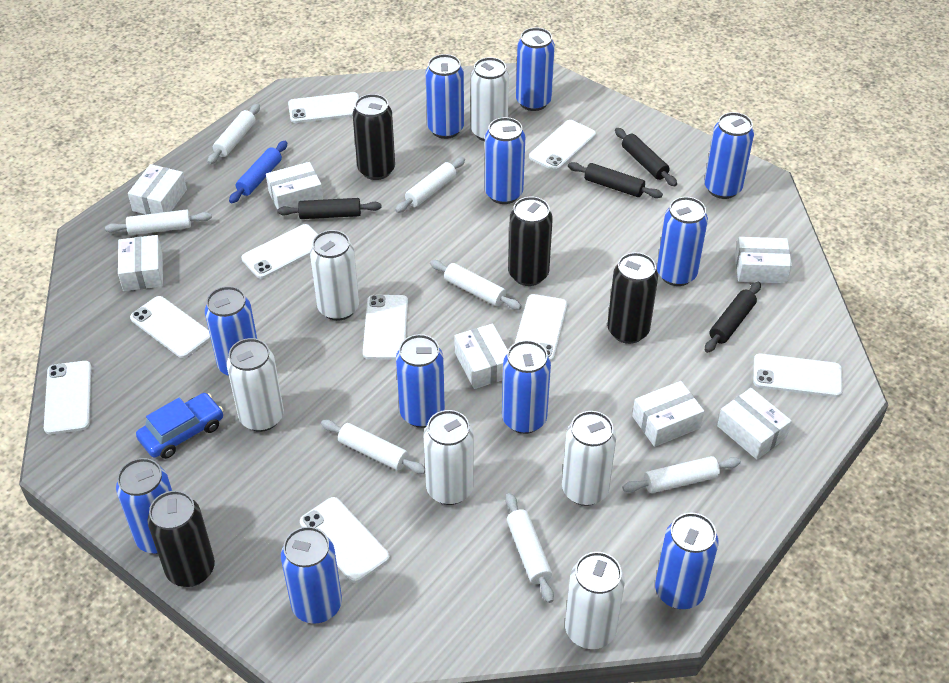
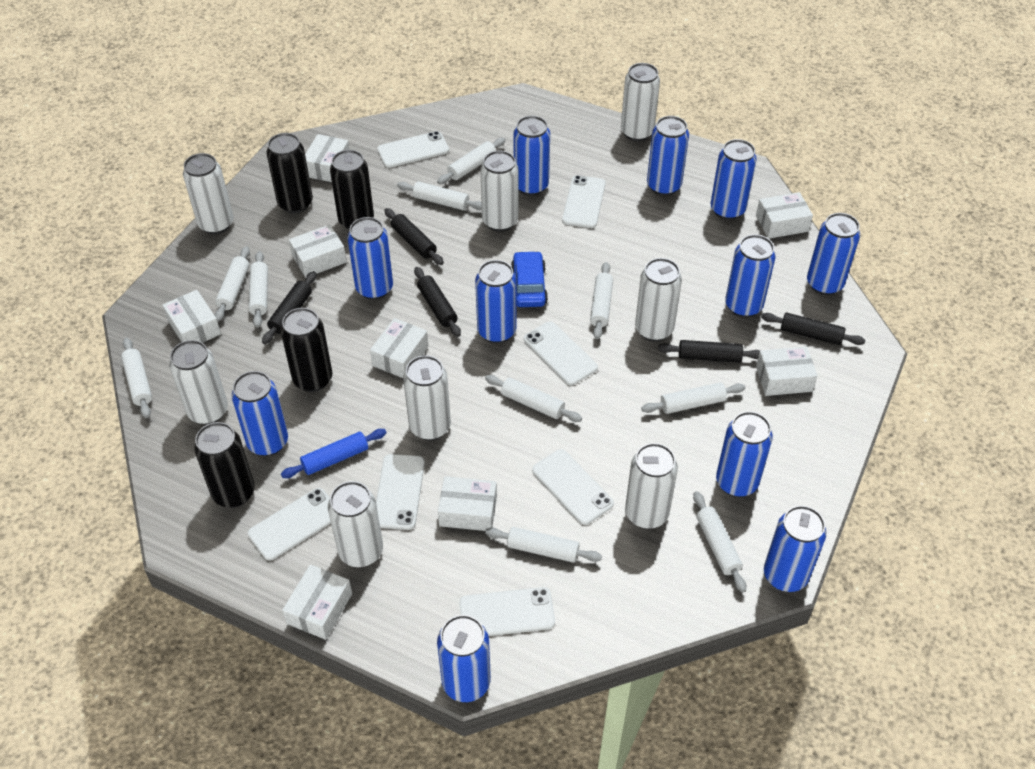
black rolling pin: [277,198,382,219] [568,162,663,198] [615,128,677,186] [705,282,761,353] = 4 -> [262,271,316,344] [384,208,444,265] [414,267,461,337] [658,340,760,363] [761,313,865,345] = 5
white box: [118,235,163,291] [128,164,187,214] [266,162,323,209] [454,324,508,389] [632,381,704,447] [717,388,792,460] [735,237,792,284] = 7 -> [162,290,221,343] [282,565,352,640] [289,225,347,278] [305,134,350,182] [370,318,428,378] [438,476,497,531] [756,192,813,239] [756,346,817,396] = 8
white can: [227,338,284,432] [310,230,359,321] [424,410,474,505] [471,57,509,141] [562,411,616,506] [565,552,625,649] = 6 -> [169,340,228,425] [183,153,233,234] [328,481,383,567] [403,355,451,440] [480,150,518,232] [621,63,660,141] [625,443,678,529] [635,258,682,341] = 8
white phone: [44,361,91,434] [130,296,211,358] [241,224,318,279] [288,92,359,123] [300,497,390,583] [363,295,408,360] [515,294,567,361] [529,120,596,171] [753,354,843,397] = 9 -> [248,488,331,561] [376,454,425,530] [377,131,449,168] [459,587,555,636] [524,321,598,385] [532,449,614,525] [562,175,606,228] = 7
white rolling pin: [105,210,212,235] [207,104,260,165] [321,420,425,474] [395,157,465,213] [430,260,522,310] [505,493,554,603] [622,456,741,493] = 7 -> [121,338,152,418] [215,246,250,322] [249,251,268,327] [397,181,482,210] [437,138,505,184] [485,375,582,422] [485,527,602,563] [590,262,613,339] [641,382,745,414] [693,491,746,593] = 10

